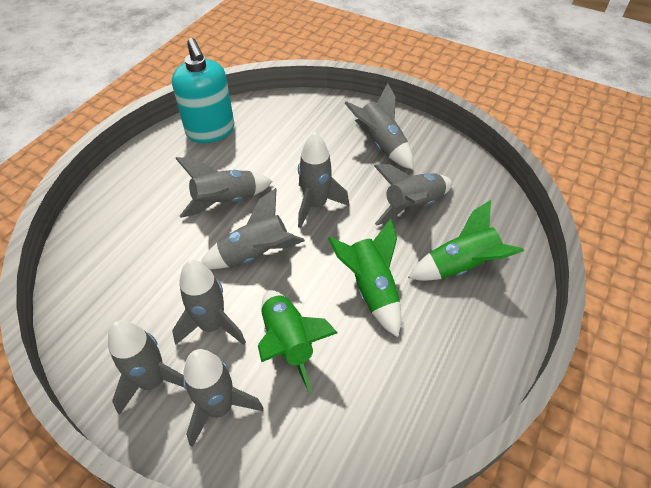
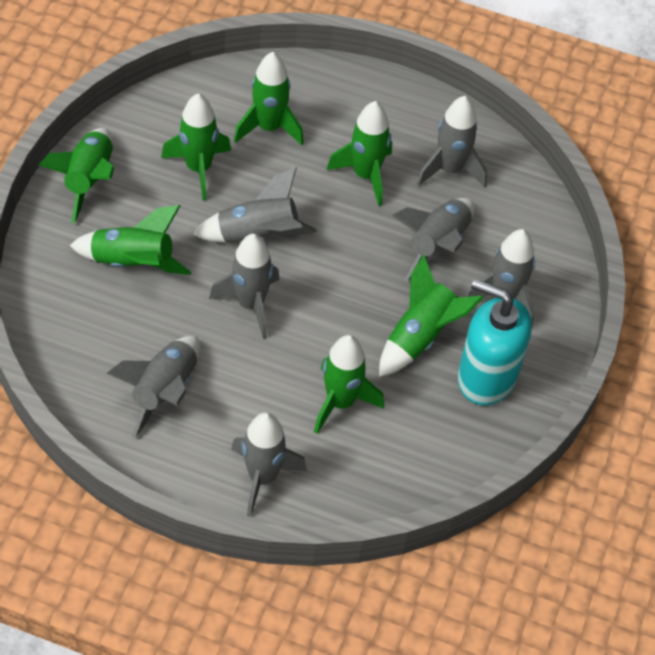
green rocket: [258,290,338,393] [328,219,401,337] [408,200,524,281] = 3 -> [39,128,114,223] [70,205,191,275] [161,93,231,200] [234,52,304,145] [314,335,384,434] [327,101,392,206] [379,255,484,377] = 7
grey rocket: [108,320,184,415] [172,260,246,345] [175,157,273,218] [183,349,264,447] [201,188,305,269] [298,132,349,228] [345,83,413,169] [374,164,452,225] = 8 -> [107,336,200,438] [193,167,317,243] [209,234,279,339] [231,412,307,517] [392,198,475,282] [417,96,487,187] [465,229,535,327] = 7

